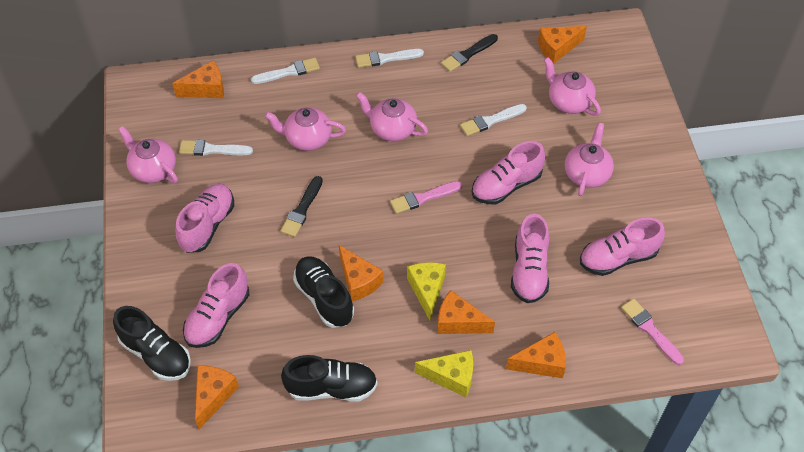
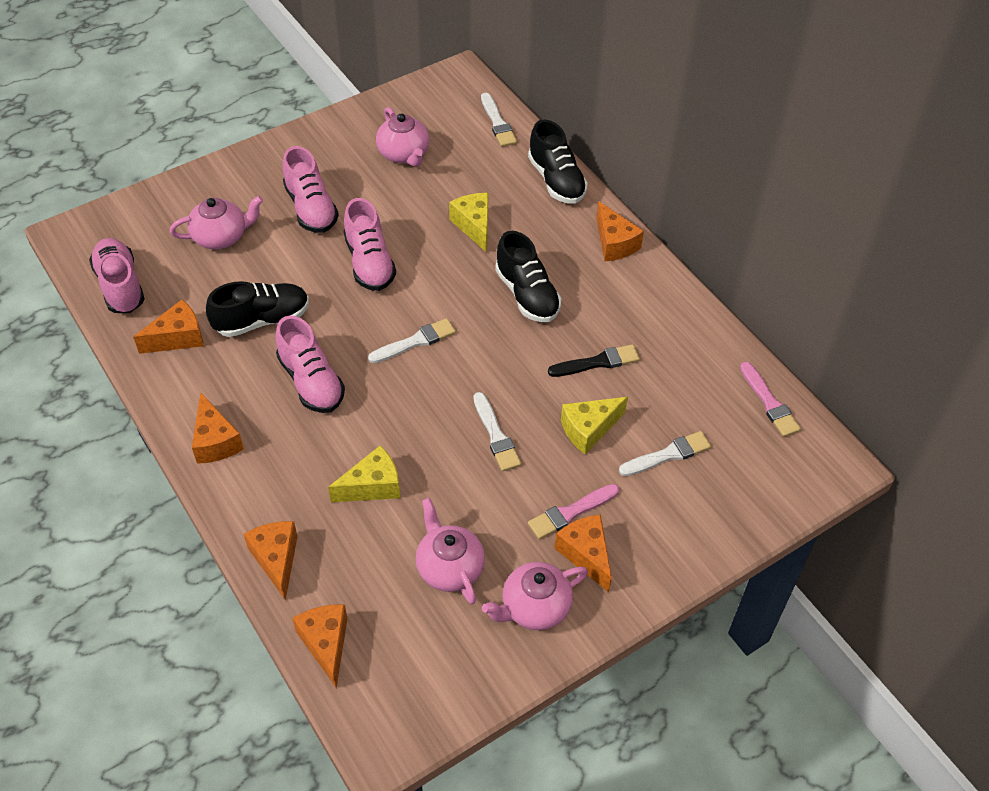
black brush: [280,176,323,237] [441,34,498,72] = 2 -> [548,344,640,377] = 1
pink shoe: [175,184,234,253] [183,263,249,348] [472,141,545,204] [511,214,549,303] [580,218,665,276] = 5 -> [89,238,145,313] [275,315,345,413] [283,146,339,233] [344,198,396,291] = 4
pink teapot: [118,126,178,183] [265,107,346,151] [356,92,428,141] [544,57,601,116] [565,123,614,196] = 5 -> [170,196,263,249] [376,107,429,167] [416,498,485,604] [482,562,588,630] = 4
yellow cheese: [407,262,446,321] [415,350,473,397] = 2 -> [328,446,400,502] [449,193,489,252] [561,397,628,454] = 3

